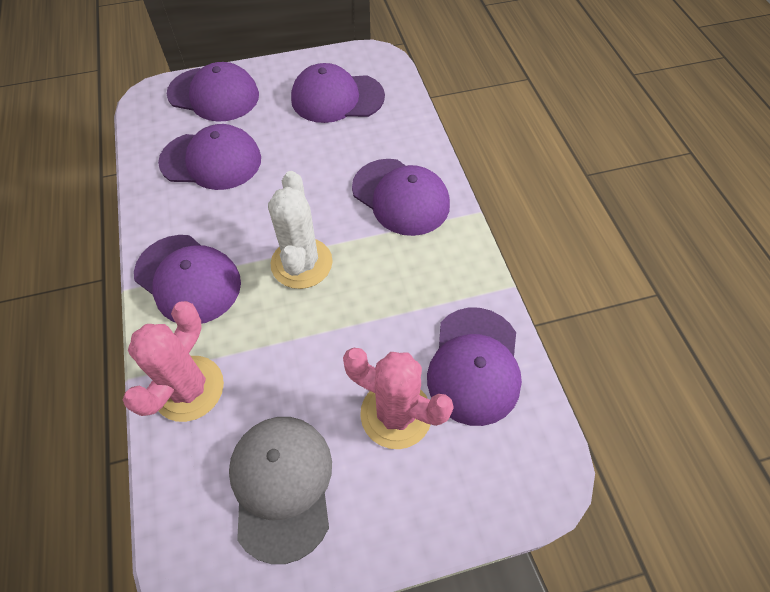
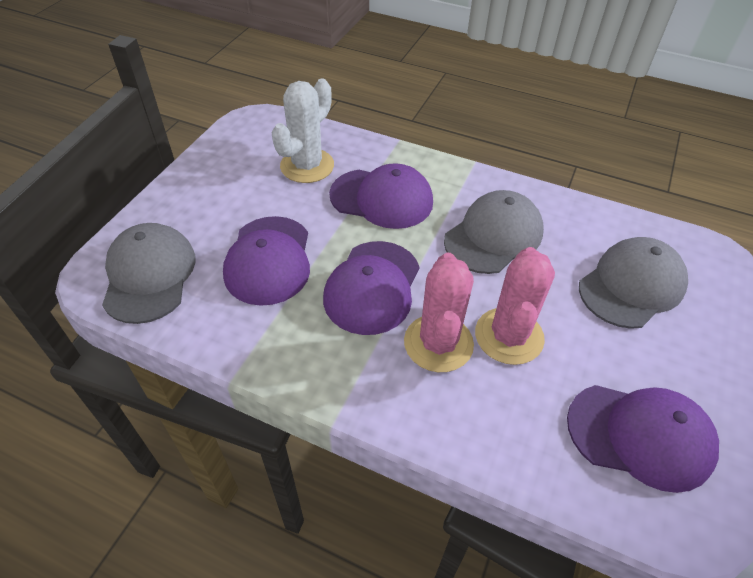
grey cap: [229,417,332,564] = 1 -> [102,223,195,324] [444,190,544,274] [579,237,688,329] = 3
purple cap: [134,235,241,324] [158,124,261,190] [167,62,259,122] [291,63,385,123] [352,159,450,236] [427,308,522,426] = 6 -> [223,216,310,306] [323,241,419,335] [329,163,433,229] [567,385,719,493] = 4

